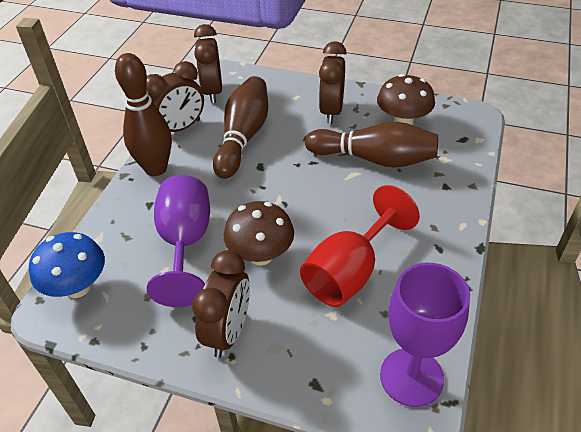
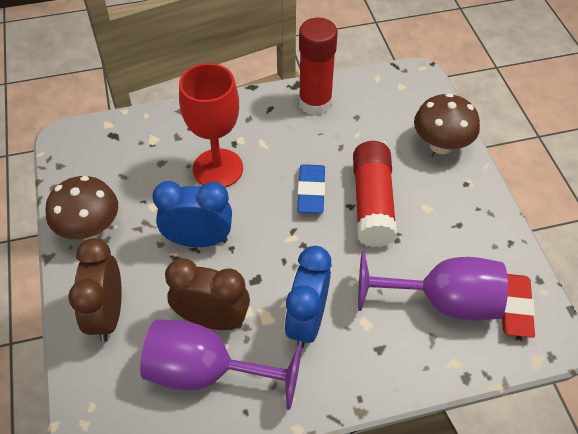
blue clock: none = 0 -> [152,181,232,247] [284,246,331,348] = 2
blue eraser: none = 0 -> [297,164,325,214] = 1
blue mushroom: [29,232,105,298] = 1 -> none = 0
brown bowling pin: [115,53,172,176] [213,76,268,179] [305,122,438,168] = 3 -> none = 0
brown clock: [146,61,204,132] [192,250,250,358] [194,24,222,103] [319,41,347,124] = 4 -> [68,238,122,342] [165,258,250,330] = 2
red eraser: none = 0 -> [502,274,535,338] = 1
red glue stick: none = 0 -> [299,18,338,115] [353,141,397,247] = 2

